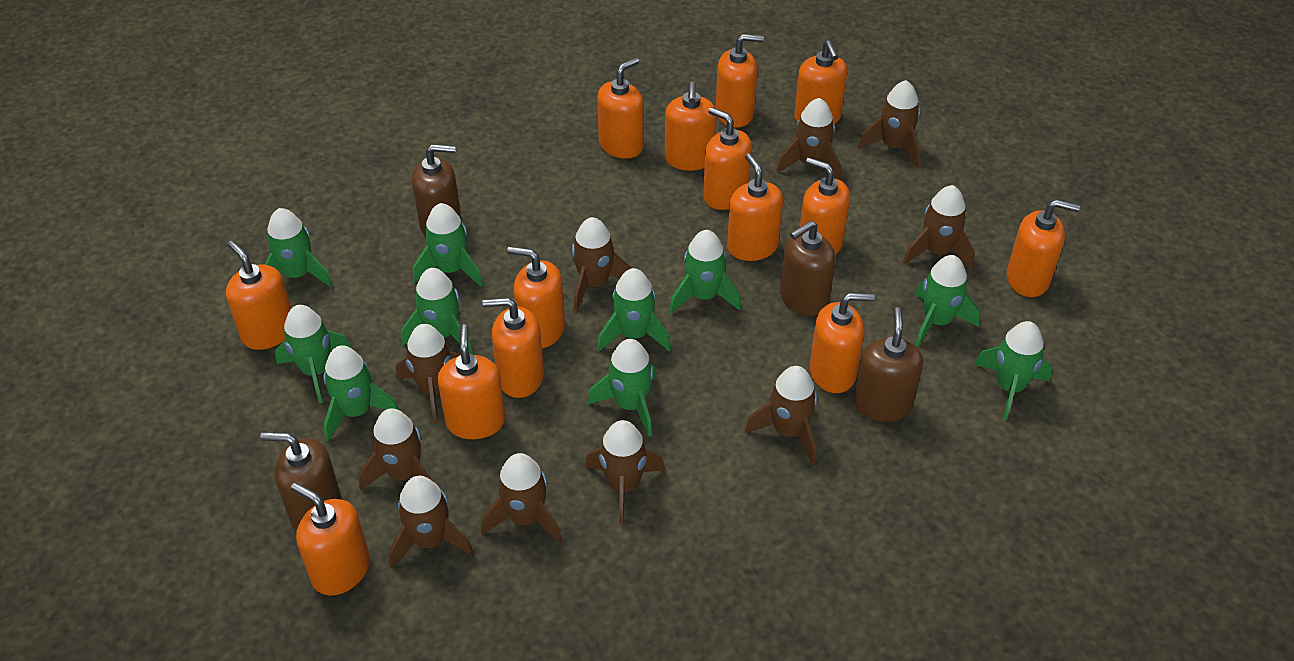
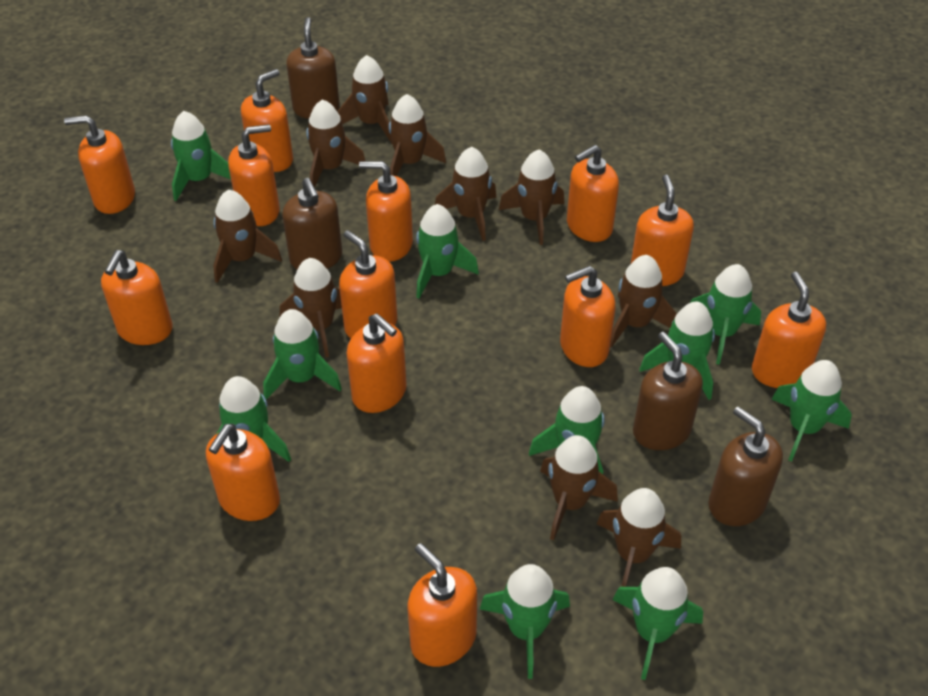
orange soap dispenser: [226,241,292,350] [291,483,370,596] [437,324,505,439] [482,297,544,398] [507,246,565,349] [597,57,644,159] [665,82,717,171] [703,107,752,210] [716,34,764,128] [727,153,783,261] [794,40,847,124] [800,157,850,255] [810,293,875,393] [1007,199,1080,297] = 14 -> [64,115,135,214] [101,250,173,345] [206,424,280,521] [228,124,280,226] [241,69,293,172] [339,230,397,338] [347,313,407,413] [359,161,413,262] [408,543,477,667] [560,266,615,367] [567,145,619,242] [631,175,694,286] [752,272,826,388] = 13

